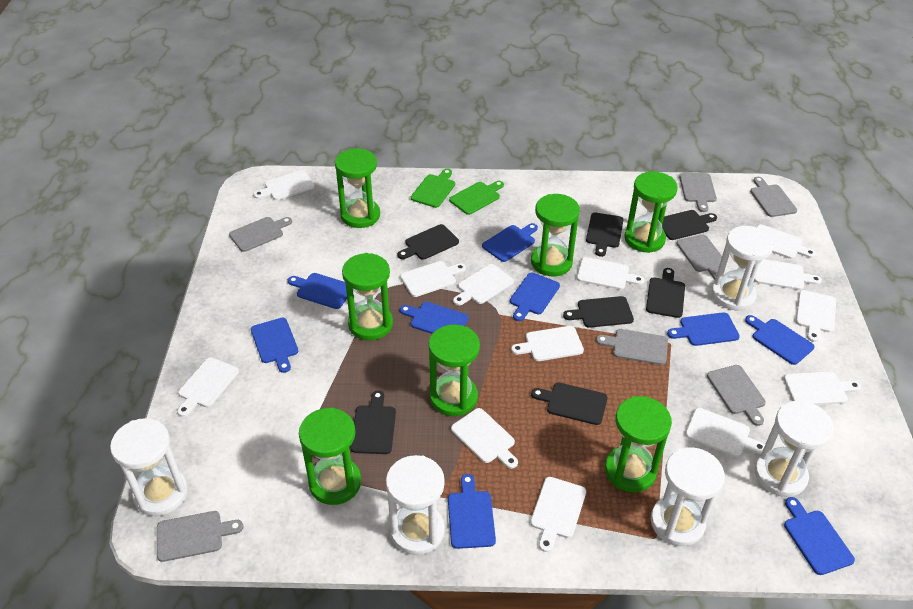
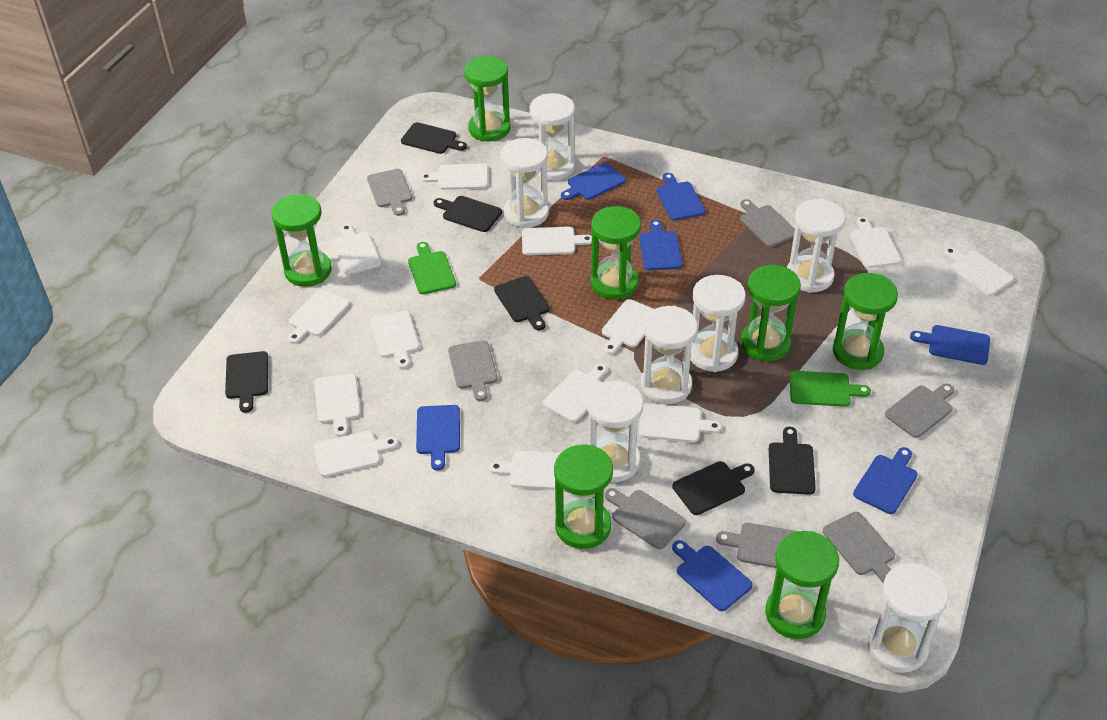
black cutting board: [350,390,396,454] [397,224,459,260] [531,383,607,425] [563,296,634,328] [586,213,624,257] [646,268,685,318] [662,210,717,240] = 7 -> [225,351,268,413] [401,122,467,154] [434,196,502,232] [494,276,550,330] [672,461,755,515] [769,427,816,495] = 6
blue cutting board: [251,318,298,373] [288,273,347,309] [400,302,469,334] [448,474,496,549] [482,223,538,262] [510,273,560,321] [667,312,740,346] [745,315,814,365] [784,497,855,575] = 9 -> [416,405,460,471] [561,163,626,200] [639,220,683,270] [656,173,705,221] [672,540,753,611] [853,447,917,514] [910,325,990,365] = 7
white hourglass: [110,418,188,516] [386,455,445,555] [651,448,725,546] [712,226,774,311] [755,401,834,497] = 5 -> [501,138,549,228] [530,93,575,181] [587,380,643,482] [641,306,698,404] [690,275,746,372] [787,199,845,293] [867,563,949,673] = 7

